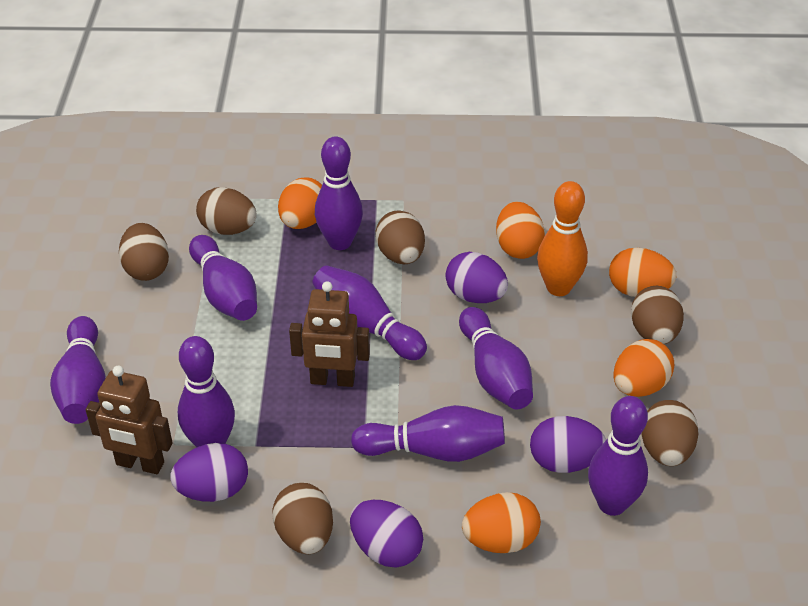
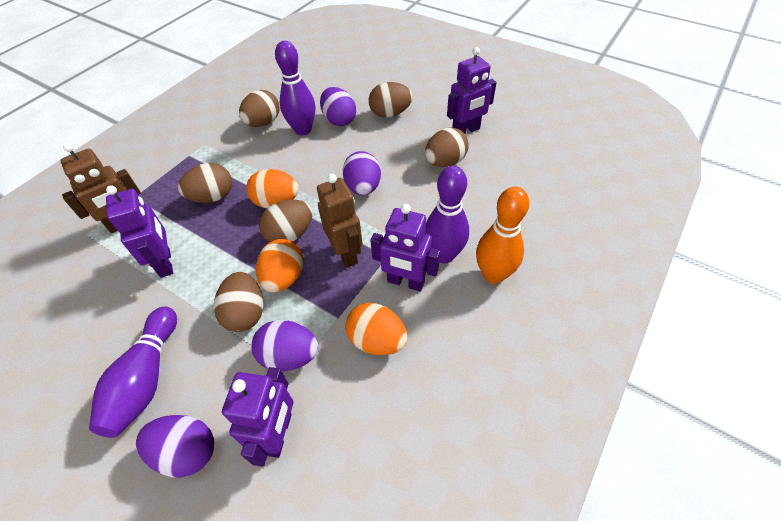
orange egg: [278,177,322,229] [462,492,541,553] [496,202,545,259] [609,248,676,297] [613,339,674,397] = 5 -> [246,169,299,208] [256,239,303,293] [345,303,407,355] = 3
purple bowling pin: [50,316,106,424] [178,336,235,447] [189,235,257,321] [312,265,427,360] [315,136,363,250] [351,405,505,462] [459,307,533,409] [588,396,648,516] = 8 -> [89,307,177,438] [275,41,315,135] [425,166,469,263] = 3
purple robot: none = 0 -> [106,185,173,278] [222,367,293,467] [370,204,440,292] [447,47,497,135] = 4

